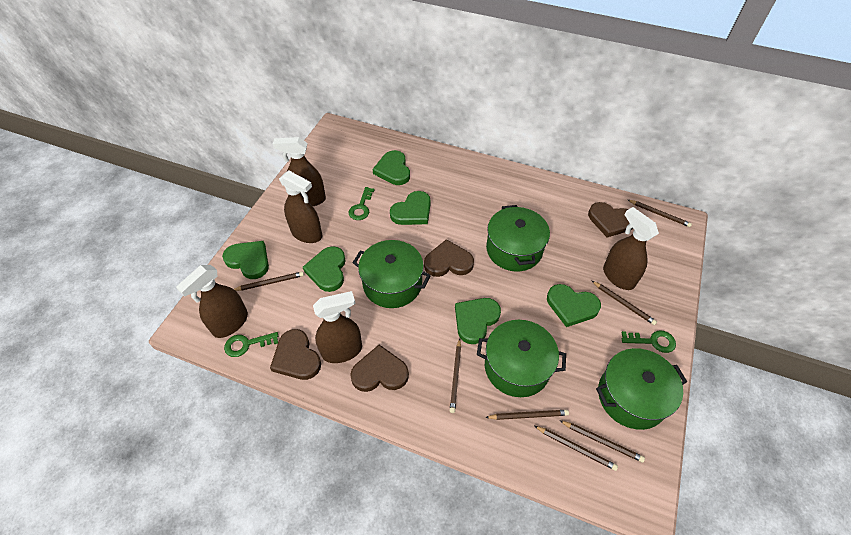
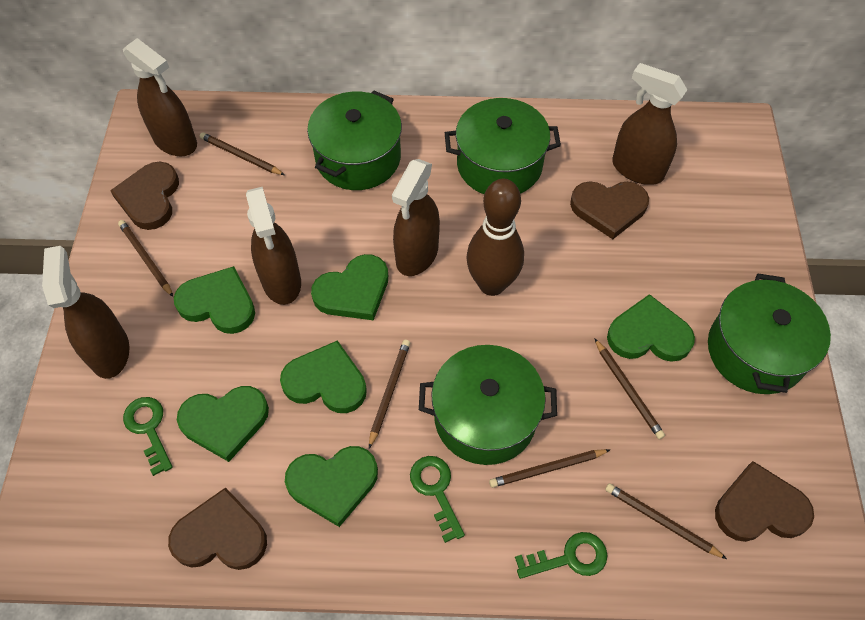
brown bowling pin: none = 0 -> [466,178,524,296] = 1
brown pencil: [234,272,304,291] [450,338,461,413] [485,410,569,420] [535,426,618,471] [559,420,645,462] [592,281,657,325] [628,200,692,227] = 7 -> [118,220,173,297] [200,132,285,175] [369,340,410,448] [489,449,610,488] [594,338,665,439] [605,483,727,559] = 6

